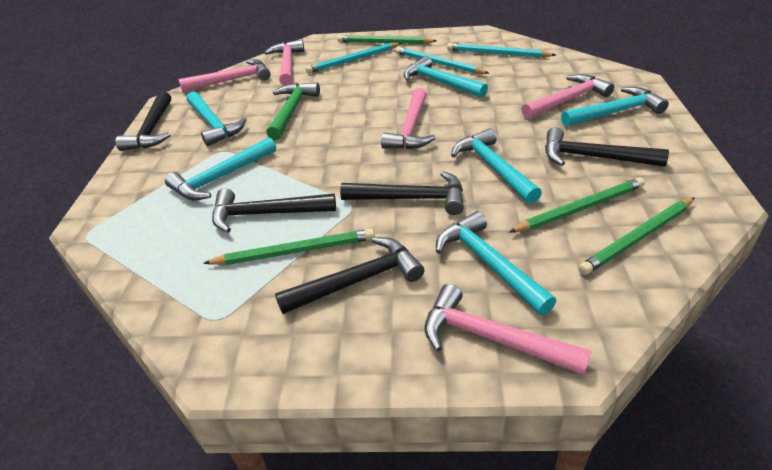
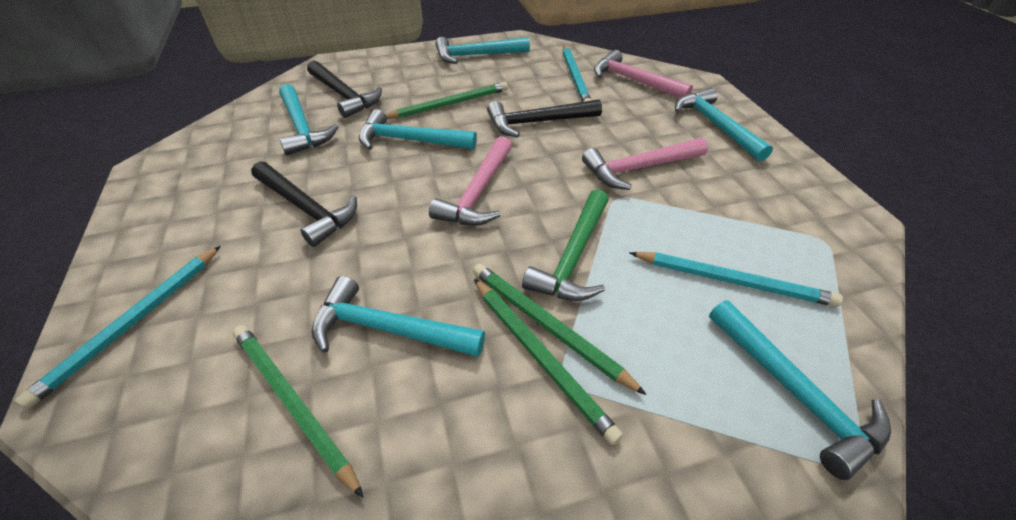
black hammer: [116,91,171,151] [212,188,336,233] [275,237,424,314] [340,171,464,215] [545,127,669,167] = 5 -> [251,161,357,247] [307,61,382,118] [487,99,602,137] = 3
pink hammer: [179,59,271,92] [264,40,304,85] [381,88,436,149] [424,284,592,375] [522,74,614,119] = 5 -> [429,136,512,226] [582,138,708,190] [594,50,693,98] = 3

